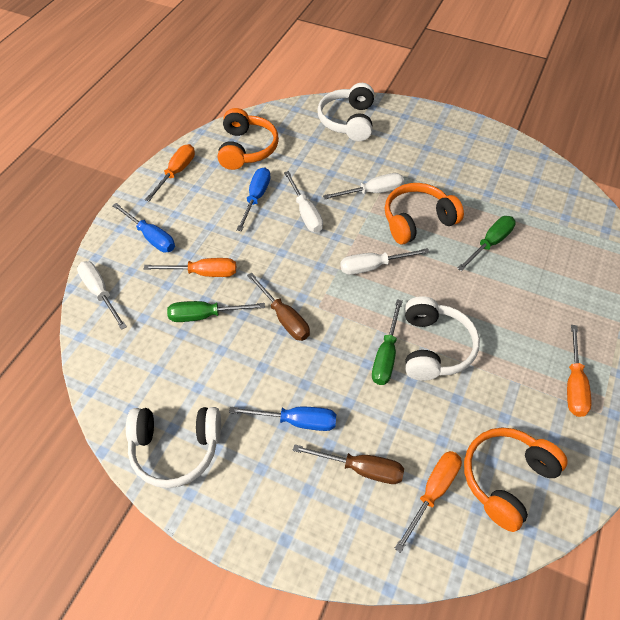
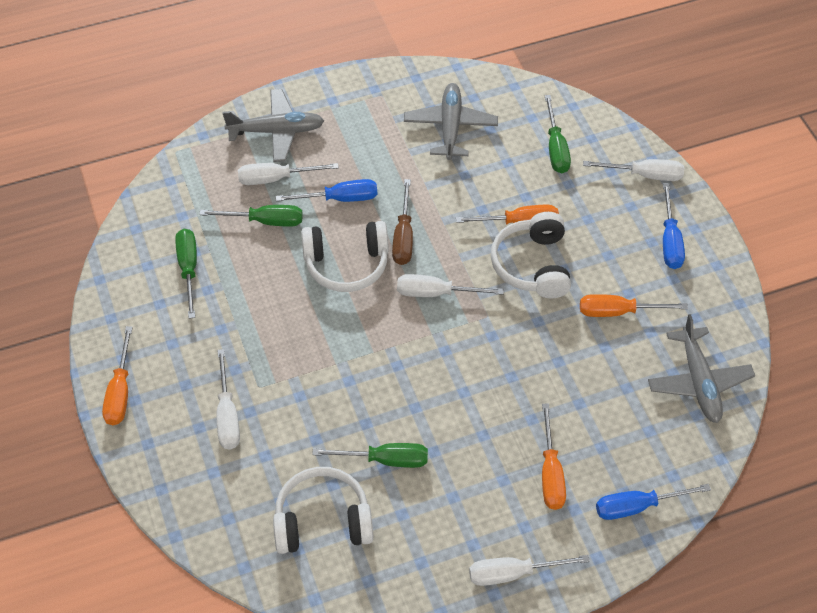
brown screwdriver: [247,273,310,341] [293,444,404,484] = 2 -> [392,179,413,265] = 1
green screwdriver: [167,301,265,322] [372,299,403,385] [457,216,516,271] = 3 -> [175,229,197,319] [199,205,303,227] [312,443,428,468] [545,95,571,173] = 4
grey plane: none = 0 -> [222,89,324,162] [404,83,498,160] [648,314,755,423] = 3
orange headphones: [218,108,279,170] [385,183,464,245] [464,428,567,532] = 3 -> none = 0
white screwdriver: [77,261,127,330] [284,171,323,232] [323,173,404,199] [340,248,430,275] = 4 -> [217,349,240,450] [238,163,339,185] [397,274,504,297] [469,555,590,586] [583,159,684,181] = 5

